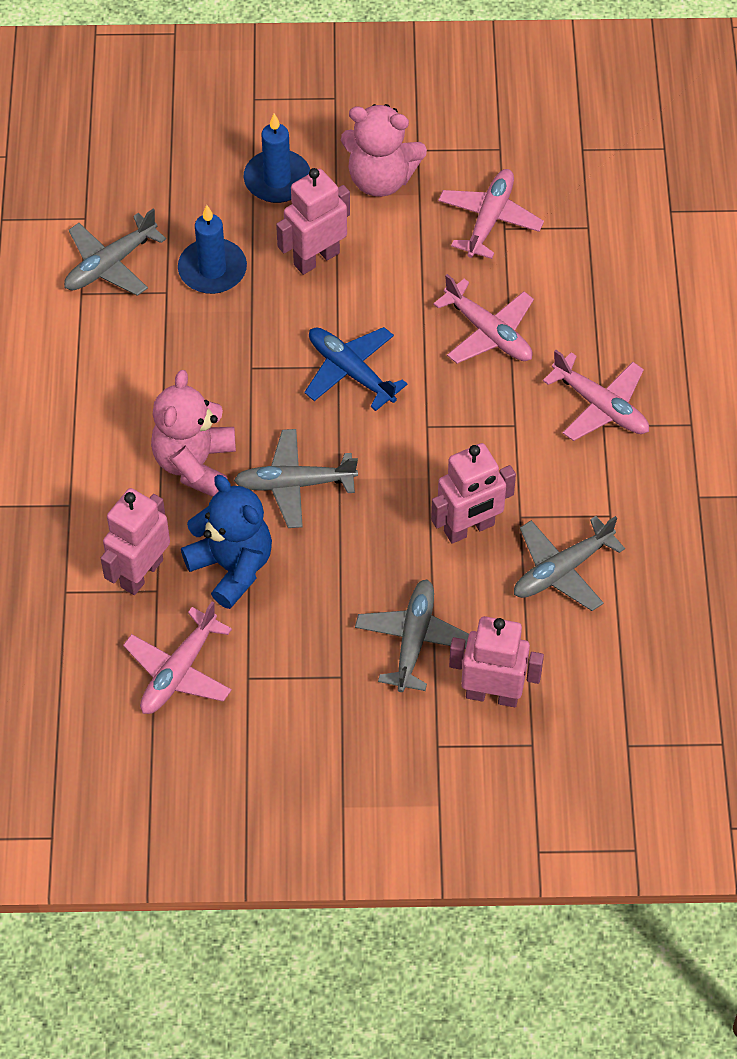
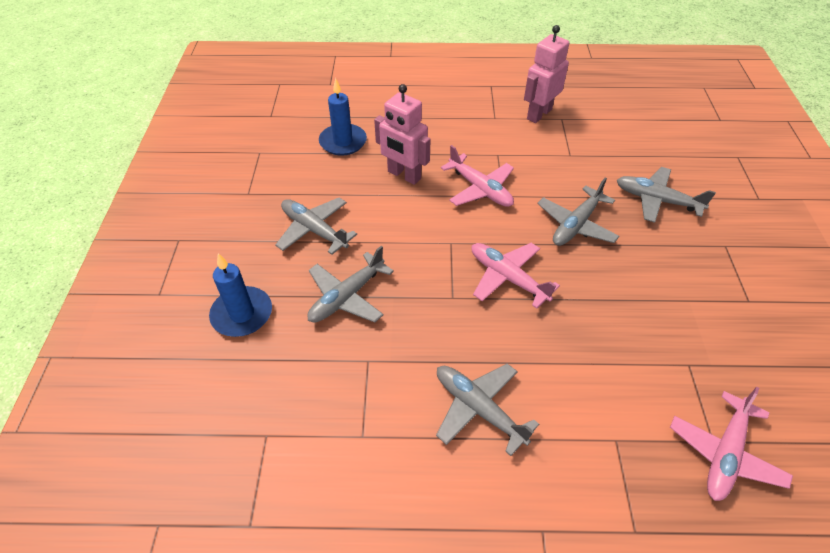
blue plane: [304,327,407,411] = 1 -> none = 0
blue teddy bear: [181,475,272,609] = 1 -> none = 0
grey plane: [64,209,166,296] [234,429,358,528] [355,579,469,692] [514,516,625,611] = 4 -> [275,198,357,255] [307,246,394,323] [436,364,539,456] [537,177,619,246] [617,167,716,223] = 5
pink plane: [123,602,232,714] [433,274,534,364] [438,169,544,259] [543,350,649,441] = 4 -> [441,145,514,207] [471,243,560,309] [670,387,793,501] = 3
pink robot: [101,488,170,595] [276,168,350,275] [431,443,516,544] [449,616,544,707] = 4 -> [374,84,430,185] [524,25,569,123] = 2
pink teddy bear: [151,370,236,497] [341,104,427,197] = 2 -> none = 0

